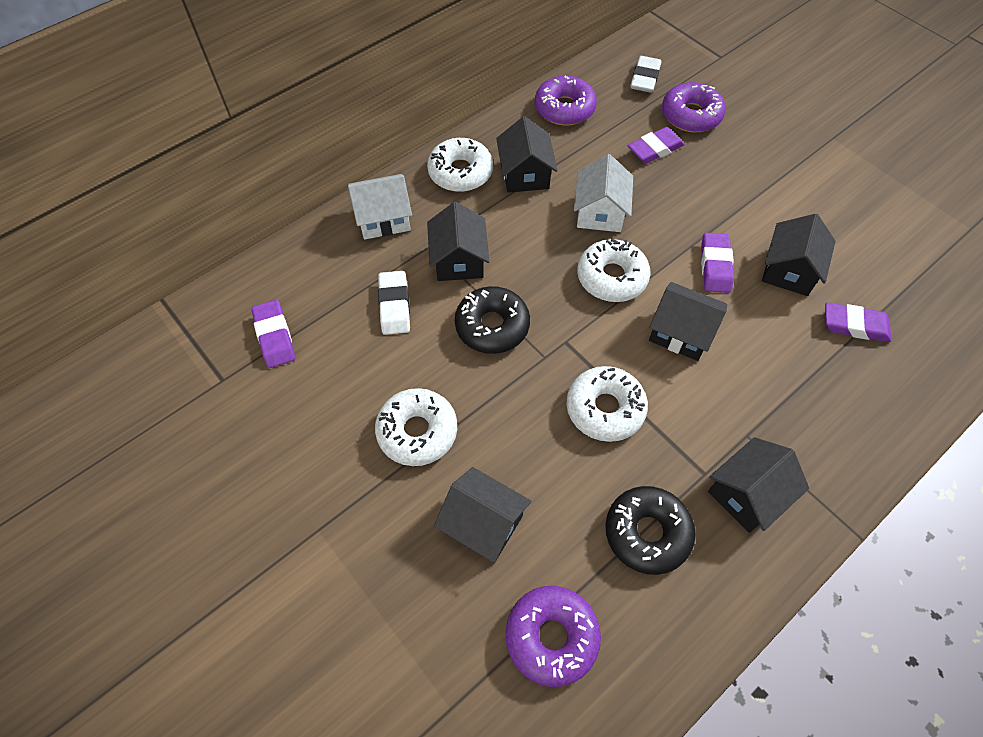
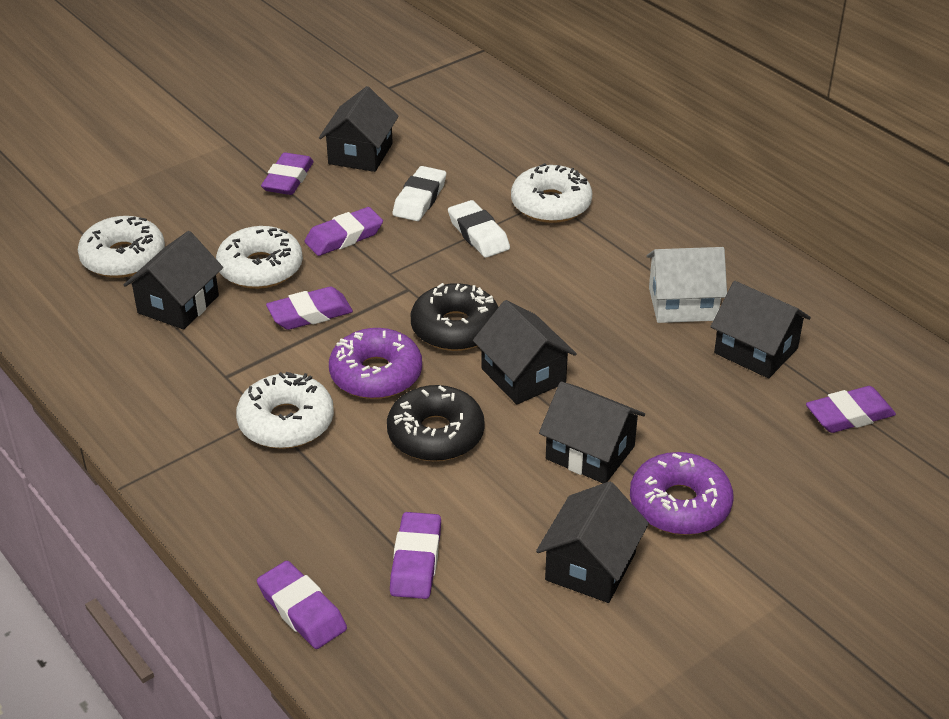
purple donut: [506,586,601,687] [535,76,597,126] [662,82,726,133] = 3 -> [329,328,422,399] [630,452,733,535] = 2
purple eraser: [251,300,295,368] [628,127,685,164] [701,233,734,293] [825,302,891,342] = 4 -> [257,561,347,649] [261,152,314,195] [266,287,353,330] [304,207,383,256] [390,512,441,599] [806,386,896,433] = 6
white house: [348,174,412,240] [574,154,633,232] = 2 -> [647,247,727,323] = 1

